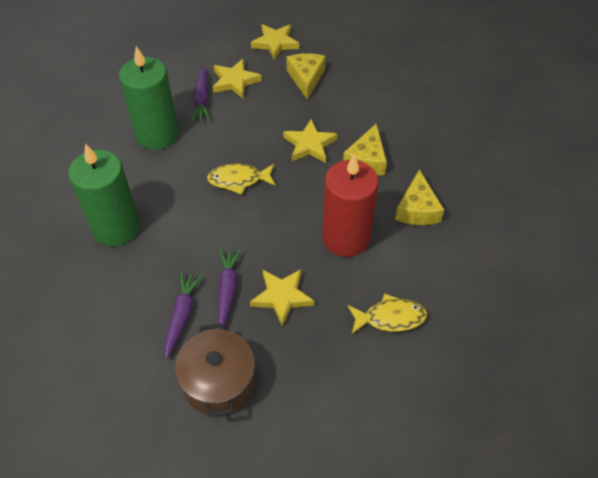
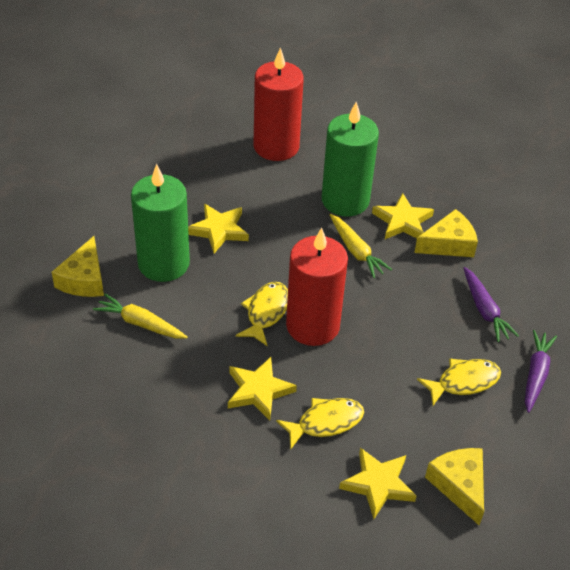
brown pot: [175,323,255,417] = 1 -> none = 0
purple carrot: [164,272,202,359] [191,67,210,121] [218,248,241,327] = 3 -> [463,267,519,342] [525,330,557,413] = 2
red candle: [322,154,379,257] = 1 -> [253,47,304,161] [286,228,348,346] = 2
yellow carrot: none = 0 -> [93,294,188,339] [330,214,392,278] = 2
yellow fish: [207,164,276,195] [348,293,427,334] = 2 -> [236,282,288,346] [276,398,364,449] [417,358,501,406] = 3

